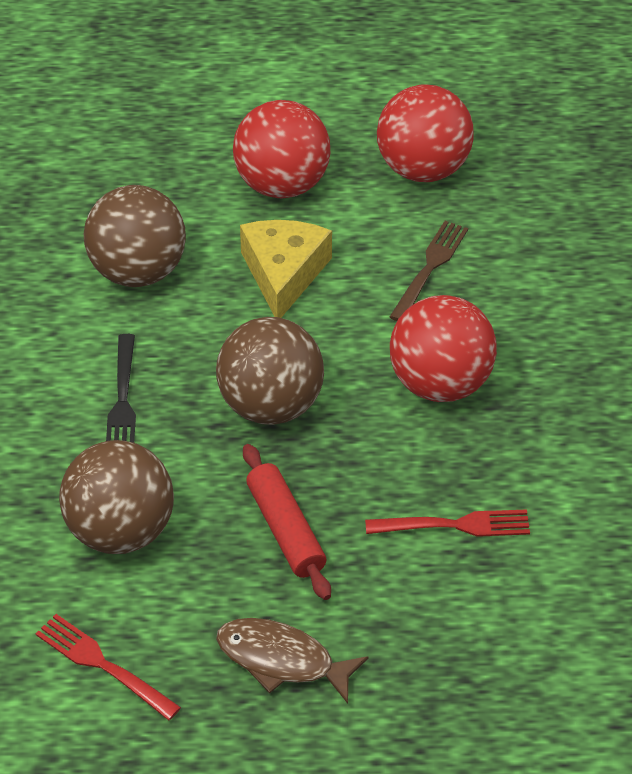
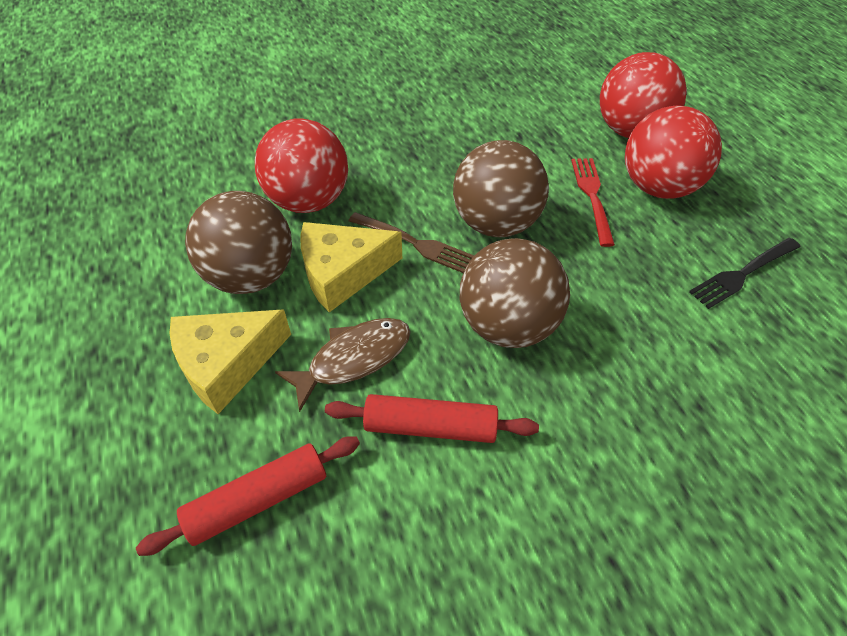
red fork: [35,614,181,720] [365,509,530,537] = 2 -> [571,158,615,247] = 1
red rolling pin: [243,444,331,600] = 1 -> [136,436,360,556] [325,394,539,443] = 2
yellow cheese: [240,220,332,318] = 1 -> [169,309,291,414] [300,222,402,312] = 2

